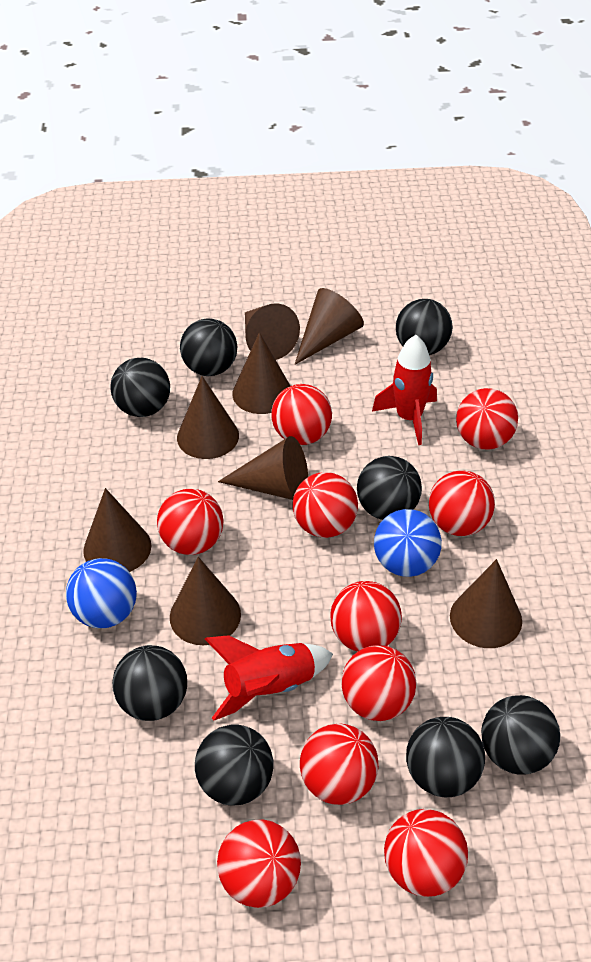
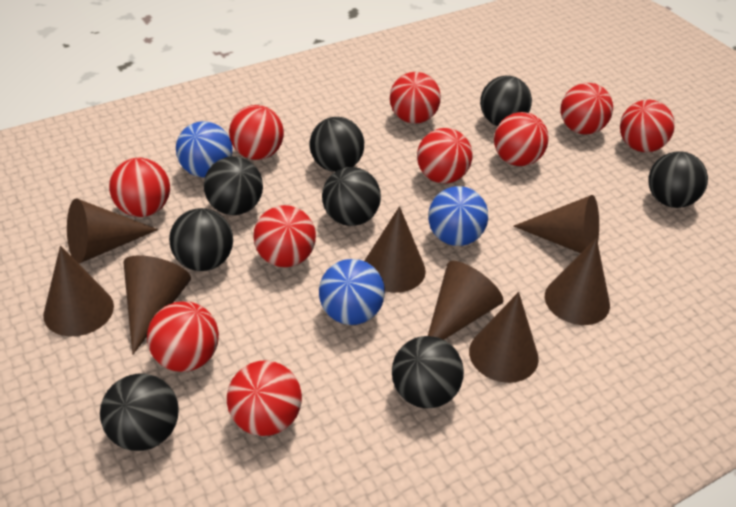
blue ball: [66,558,137,628] [374,509,442,577] = 2 -> [176,121,233,178] [319,259,385,325] [428,186,488,246] = 3
red rocket: [205,635,333,721] [372,335,437,445] = 2 -> none = 0

